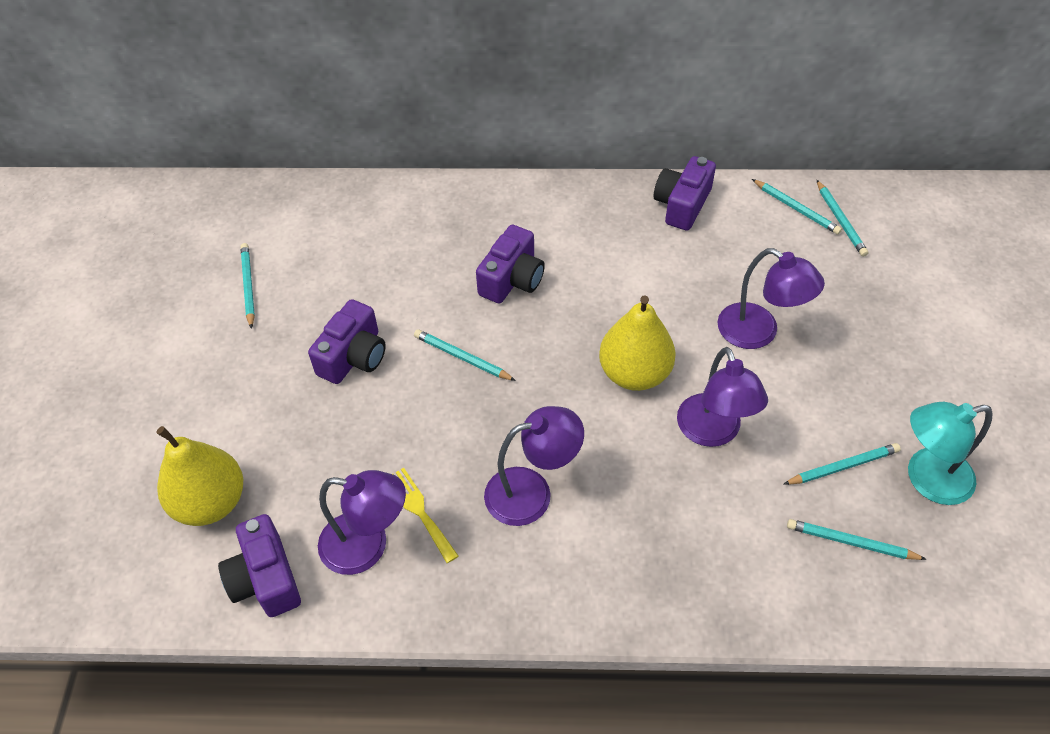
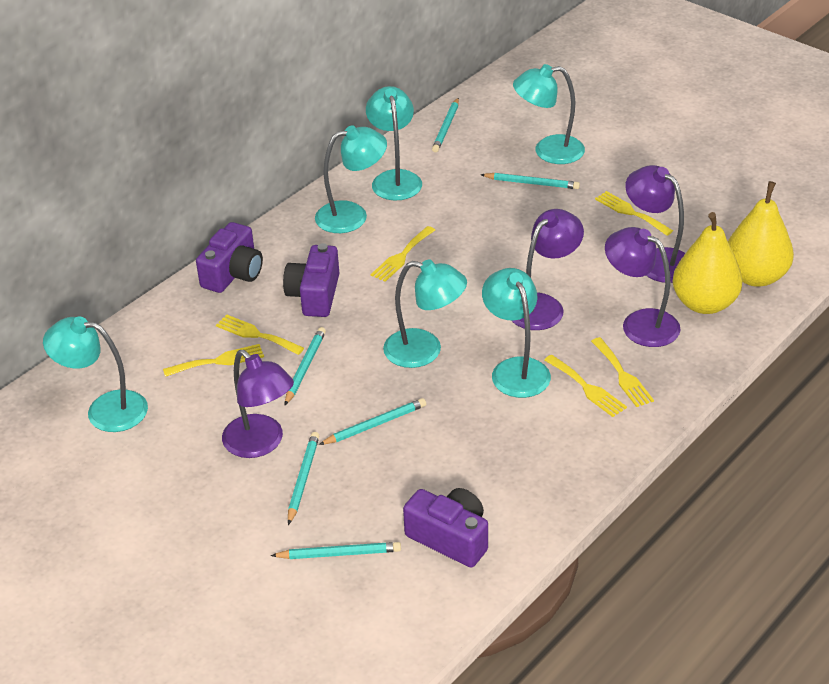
purple camera: [218,514,301,617] [308,299,386,384] [476,225,545,304] [654,156,716,231] = 4 -> [196,222,263,293] [283,243,339,317] [403,488,488,568] = 3
turquoise lamp: [908,402,993,505] = 1 -> [43,316,148,432] [315,125,387,233] [366,86,422,200] [383,259,467,368] [482,268,551,398] [513,64,585,164] = 6
yellow fork: [393,468,458,563] = 1 -> [163,344,264,377] [216,314,304,355] [371,226,435,282] [544,355,627,417] [591,337,654,407] [595,191,673,236] = 6

